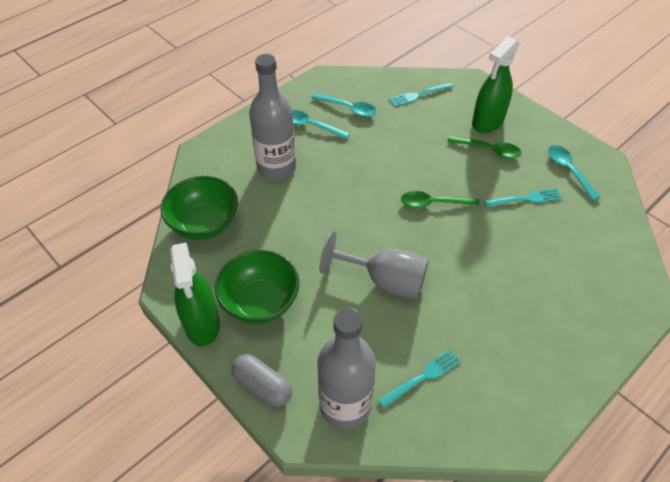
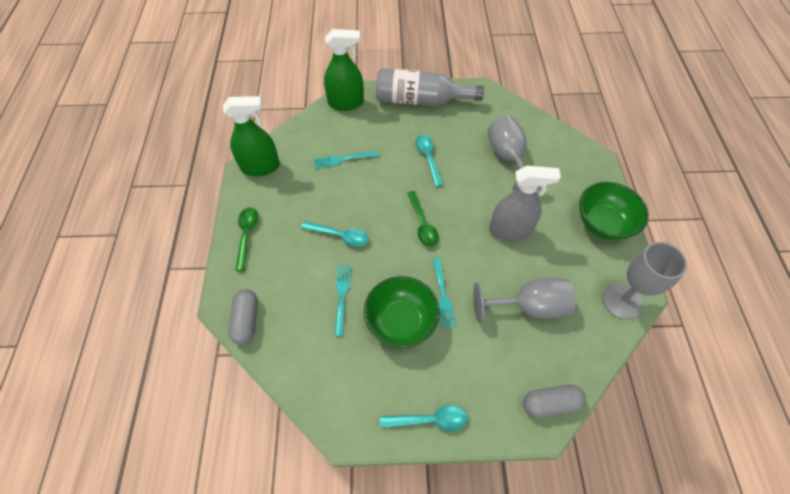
grey bottle: [249,54,296,180] [317,308,376,429] = 2 -> [376,68,484,106] = 1
grey capsule: [231,354,292,407] = 1 -> [228,289,258,345] [523,384,586,418] = 2
grey goblet: [319,231,429,299] = 1 -> [473,278,575,324] [488,116,541,192] [602,242,687,320] = 3
grey spray bottle: none = 0 -> [489,166,561,242] = 1

